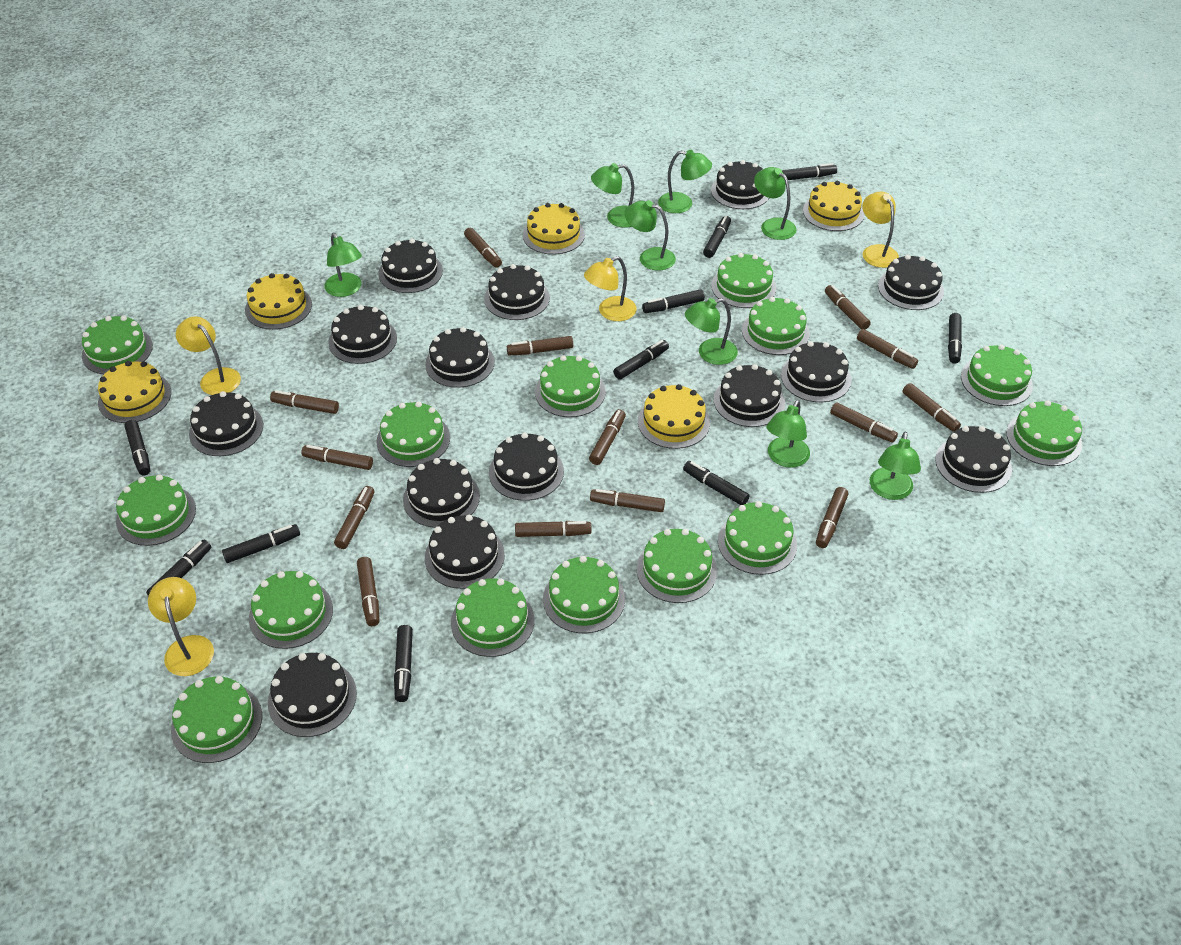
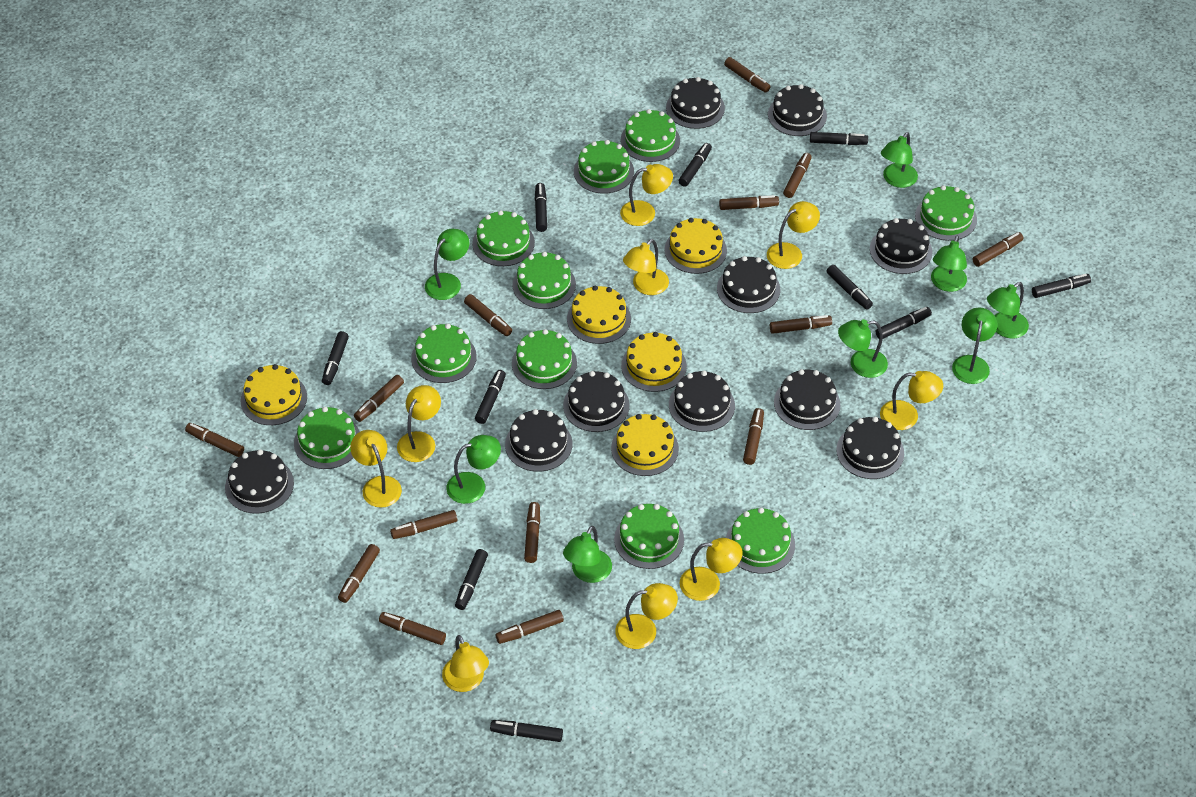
black cake: [189,391,263,456] [268,653,357,737] [328,305,397,364] [378,239,443,293] [403,458,480,528] [425,327,495,388] [425,515,505,589] [484,264,550,320] [489,432,564,501] [711,160,769,209] [714,364,785,427] [781,341,851,402] [878,255,944,310] [935,426,1012,493] = 14 -> [225,449,294,514] [505,409,572,472] [563,371,630,432] [666,77,725,129] [669,371,735,432] [717,256,780,313] [768,84,827,136] [774,369,840,430] [836,417,904,479] [870,218,933,274] = 10
green cake: [82,315,153,374] [116,475,196,546] [171,676,262,763] [249,571,333,649] [376,401,450,467] [451,578,534,657] [535,355,606,417] [543,556,625,633] [636,529,717,603] [711,253,777,308] [718,501,797,575] [742,297,810,355] [961,345,1033,406] [1006,400,1082,466] = 14 -> [294,407,360,469] [411,324,477,383] [472,210,535,266] [512,329,577,389] [513,252,576,309] [574,140,634,194] [614,504,684,569] [621,109,680,162] [726,508,795,574] [915,185,977,241] = 10
yellow lamp: [148,577,214,676] [176,316,241,395] [584,256,637,321] [862,192,899,268] = 4 -> [350,430,402,508] [397,385,441,462] [442,635,489,692] [615,583,678,649] [620,164,673,226] [623,239,669,295] [679,538,743,601] [767,201,820,269] [880,371,943,430] = 9

